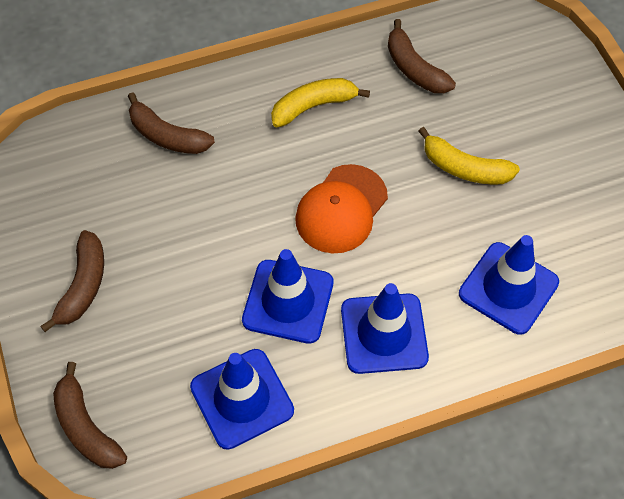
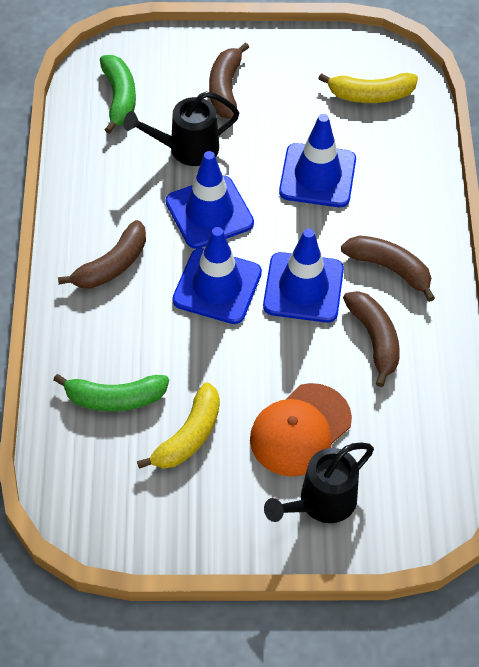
black watering can: none = 0 -> [124,92,239,166] [264,443,374,523] = 2
green banana: none = 0 -> [53,374,169,411] [100,55,136,134] = 2

